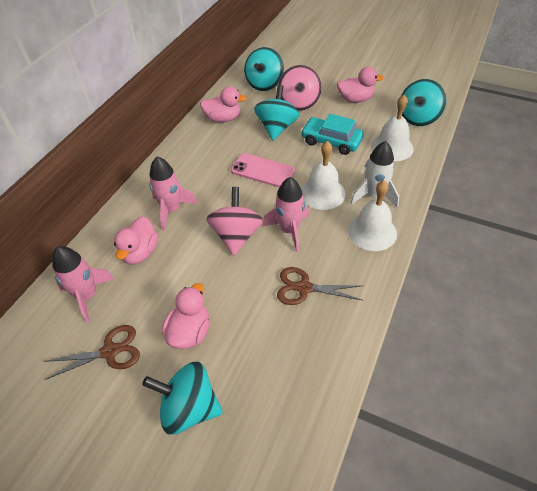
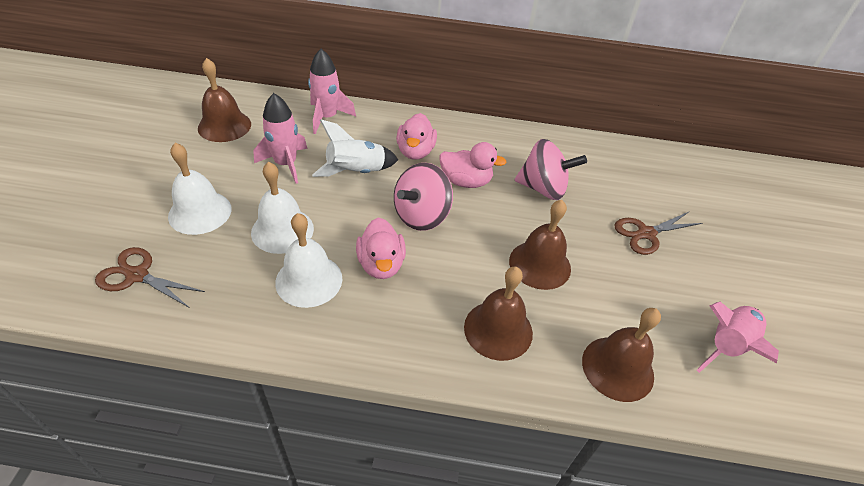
brown bell: none = 0 -> [198,58,251,142] [464,267,533,361] [509,200,571,290] [582,308,661,402] = 4
pink duck: [114,216,158,265] [162,283,209,349] [200,87,247,123] [337,67,384,103] = 4 -> [356,217,406,279] [396,113,437,160] [440,142,507,188] = 3
pink phone: [231,153,295,188] = 1 -> none = 0
turquoise car: [301,114,364,155] = 1 -> none = 0
turquoise spinning top: [142,362,223,435] [244,47,284,91] [254,85,300,140] [401,79,447,126] = 4 -> none = 0

